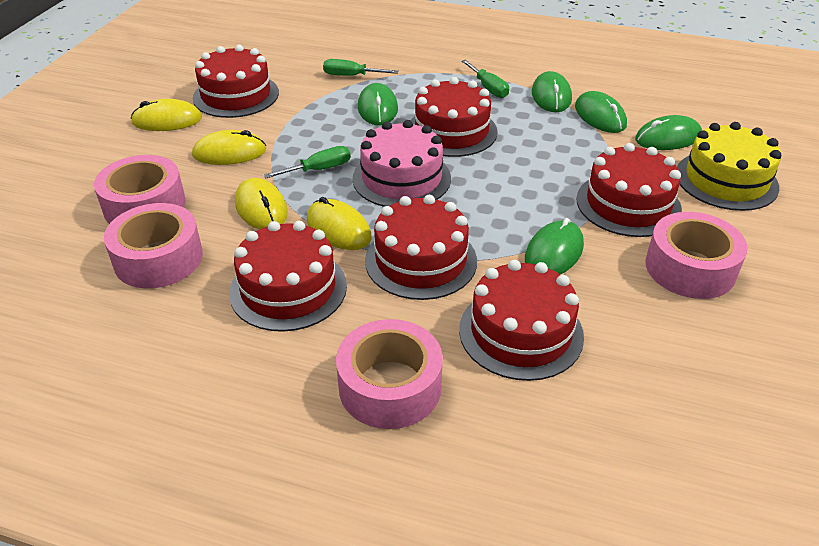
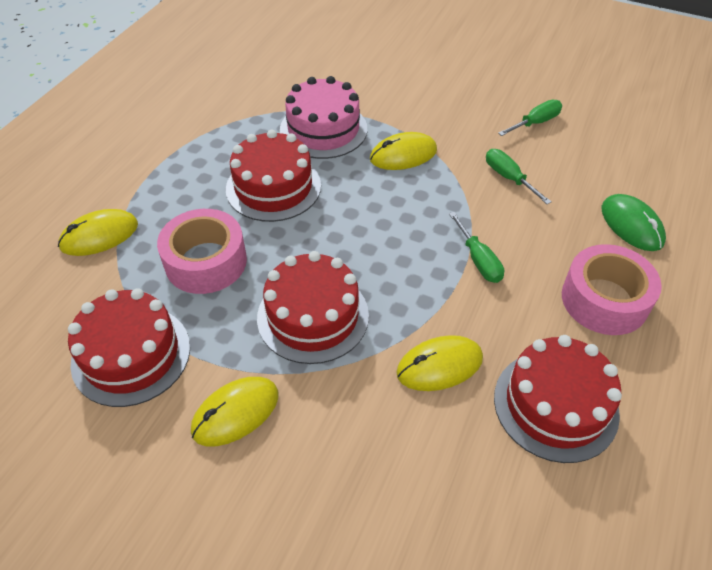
green mouse: [358,83,398,125] [525,218,584,274] [532,71,572,112] [575,91,627,133] [635,115,702,150] = 5 -> [602,194,666,251] = 1
pink tape: [94,155,186,224] [104,203,203,288] [336,319,443,429] [645,212,748,299] = 4 -> [157,209,247,294] [562,244,662,335] = 2
red cake: [193,45,279,118] [229,221,347,332] [365,195,477,300] [410,77,498,157] [459,260,584,381] [576,143,682,237] = 6 -> [68,288,190,407] [226,130,321,222] [257,251,369,364] [494,335,622,463] = 4
yellow cake: [677,122,781,211] = 1 -> none = 0

